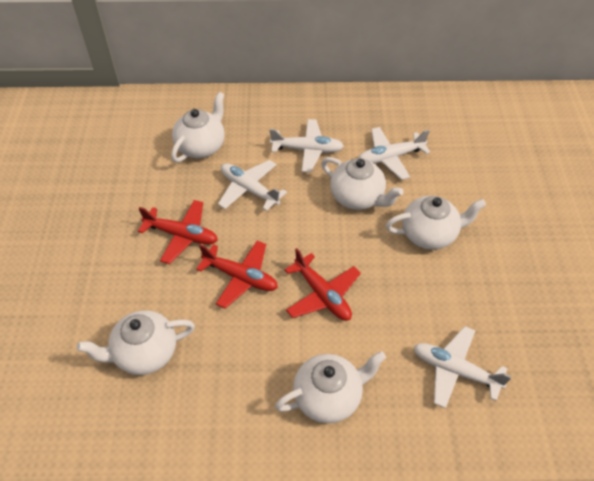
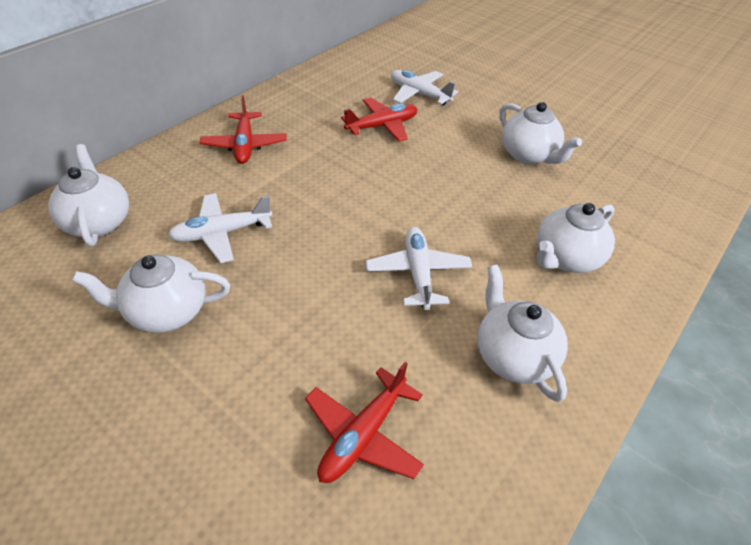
white plane: [218,160,287,211] [269,119,344,172] [359,127,430,180] [414,326,512,409] = 4 -> [168,193,273,263] [366,227,472,310] [391,70,458,105] = 3

